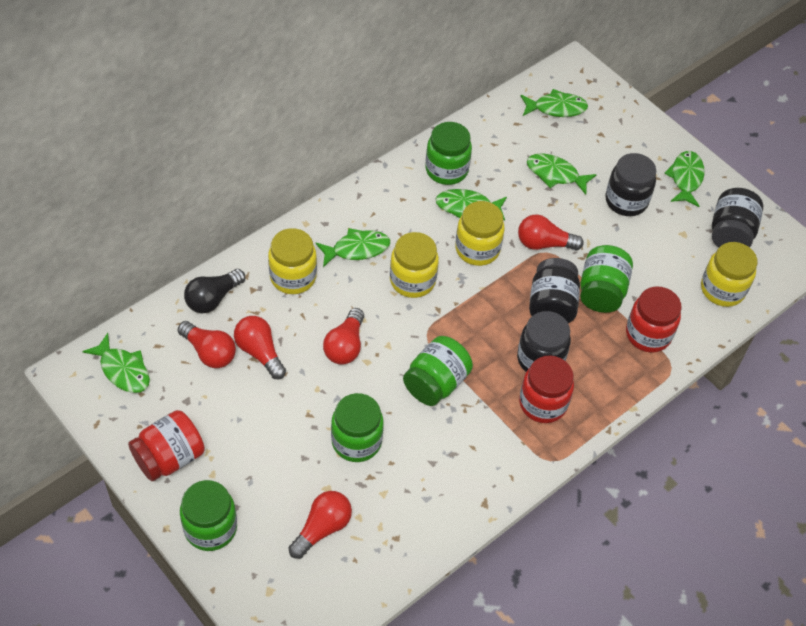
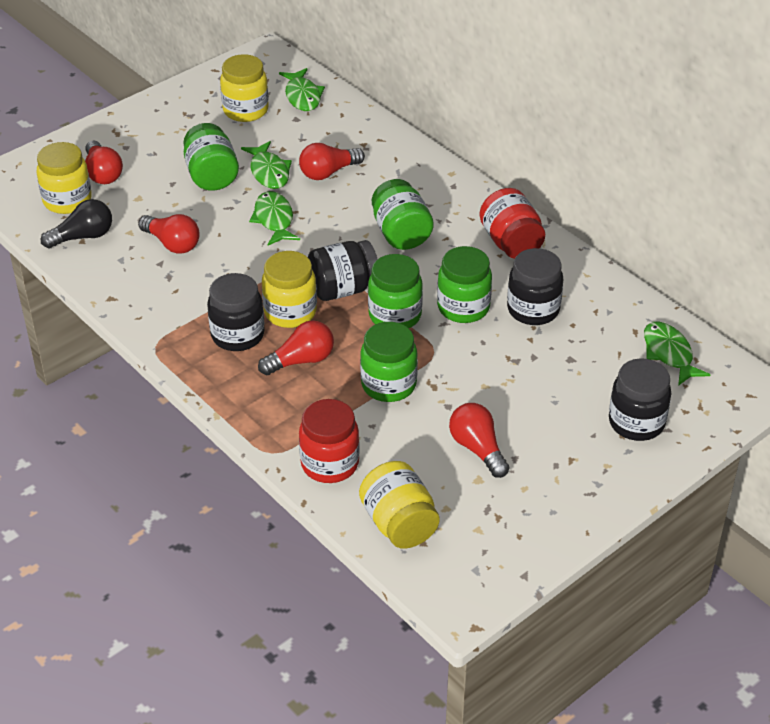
green fish: [82,333,150,393] [316,228,390,267] [435,189,507,220] [521,89,588,117] [527,153,597,195] [664,151,704,207] = 6 -> [241,141,292,189] [249,191,300,245] [279,68,325,111] [644,321,710,386] = 4
red jar: [128,410,205,481] [519,356,574,423] [626,286,682,353] = 3 -> [299,399,360,483] [479,188,545,259] = 2

